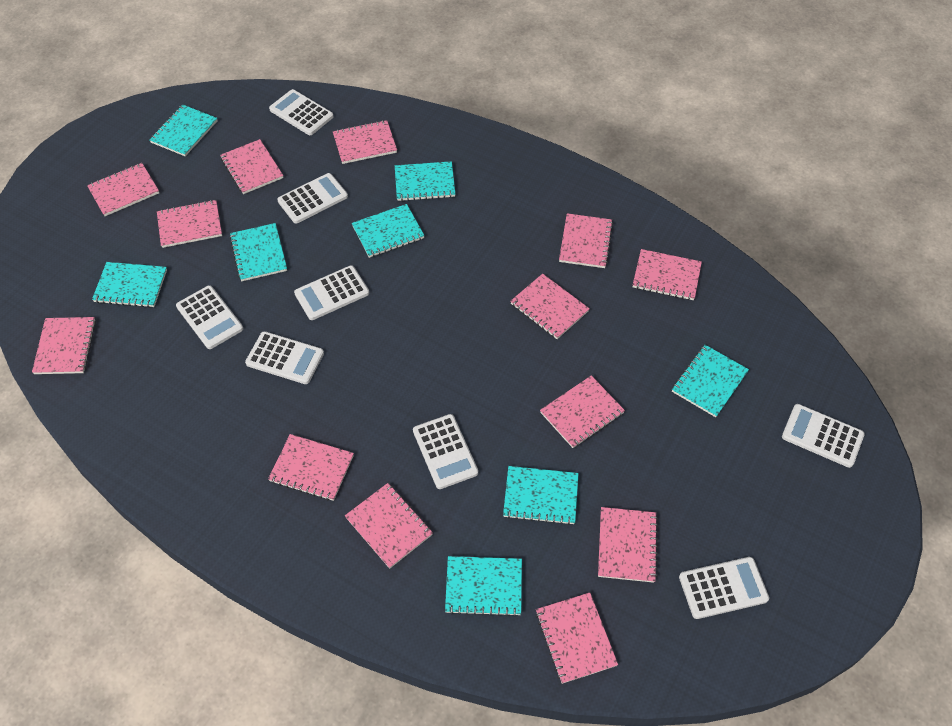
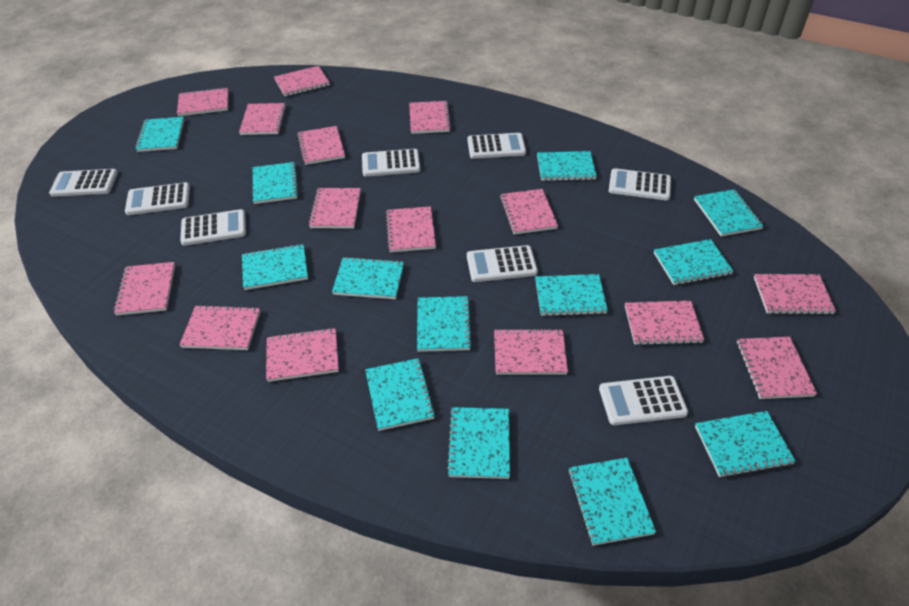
pink notebook: [32,317,96,374] [87,163,159,216] [157,200,222,248] [220,139,283,194] [268,434,354,501] [333,120,397,164] [345,483,433,569] [510,274,590,339] [536,593,618,684] [540,375,625,448] [559,213,613,268] [598,507,658,583] [633,249,702,300] = 13 -> [113,262,175,316] [177,87,228,116] [179,305,261,350] [239,103,286,135] [266,328,339,382] [274,66,330,96] [297,126,345,165] [308,188,361,228] [385,206,436,252] [409,101,451,134] [494,328,568,375] [500,189,558,234] [625,301,704,345] [737,337,817,399] [754,274,836,315] = 15
turquoise notebook: [92,262,167,308] [149,105,218,156] [229,223,287,281] [352,204,425,258] [395,161,455,201] [445,556,522,617] [503,466,579,525] [672,345,749,417] = 8 -> [135,117,184,152] [242,244,308,290] [253,162,299,204] [332,257,404,299] [365,358,436,431] [417,296,472,352] [446,407,510,479] [535,274,608,316] [537,151,597,181] [568,458,656,546] [654,239,734,285] [694,189,764,237] [695,411,796,477] = 13

